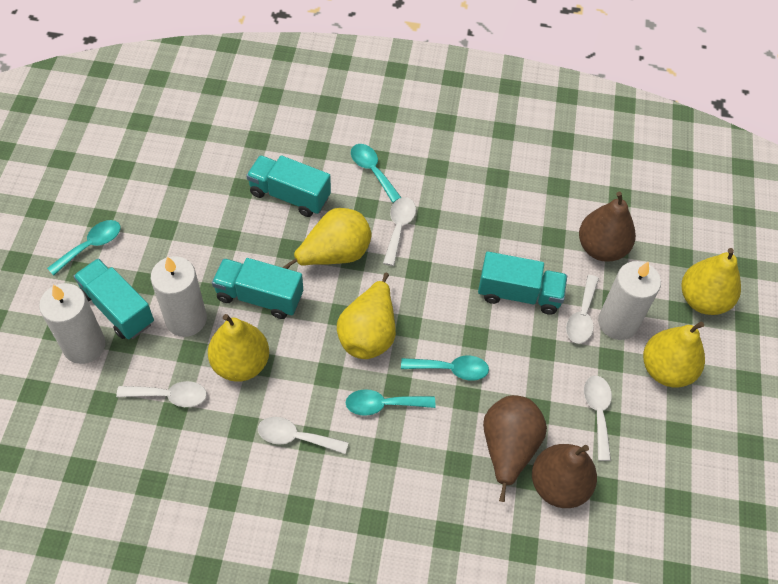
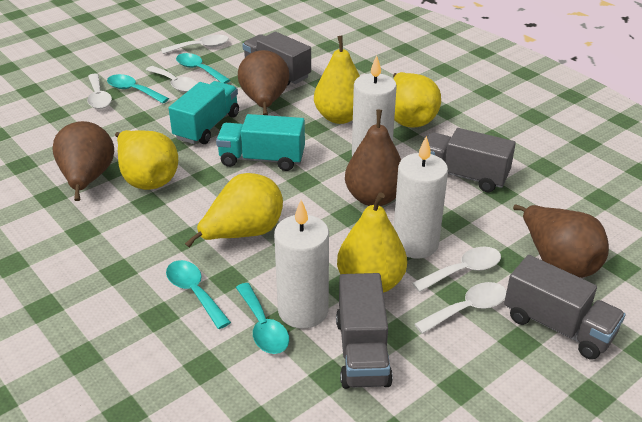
brown pear: [483,395,547,502] [532,444,597,508] [579,192,636,262] = 3 -> [52,121,114,201] [238,50,289,115] [345,110,401,206] [513,204,609,278] = 4
grey truck: none = 0 -> [242,32,311,86] [336,273,393,389] [427,128,516,192] [504,255,626,360] = 4
turquoise truck: [73,258,154,339] [212,258,303,319] [246,155,331,217] [478,252,567,315] = 4 -> [168,81,239,144] [216,114,305,171] = 2

